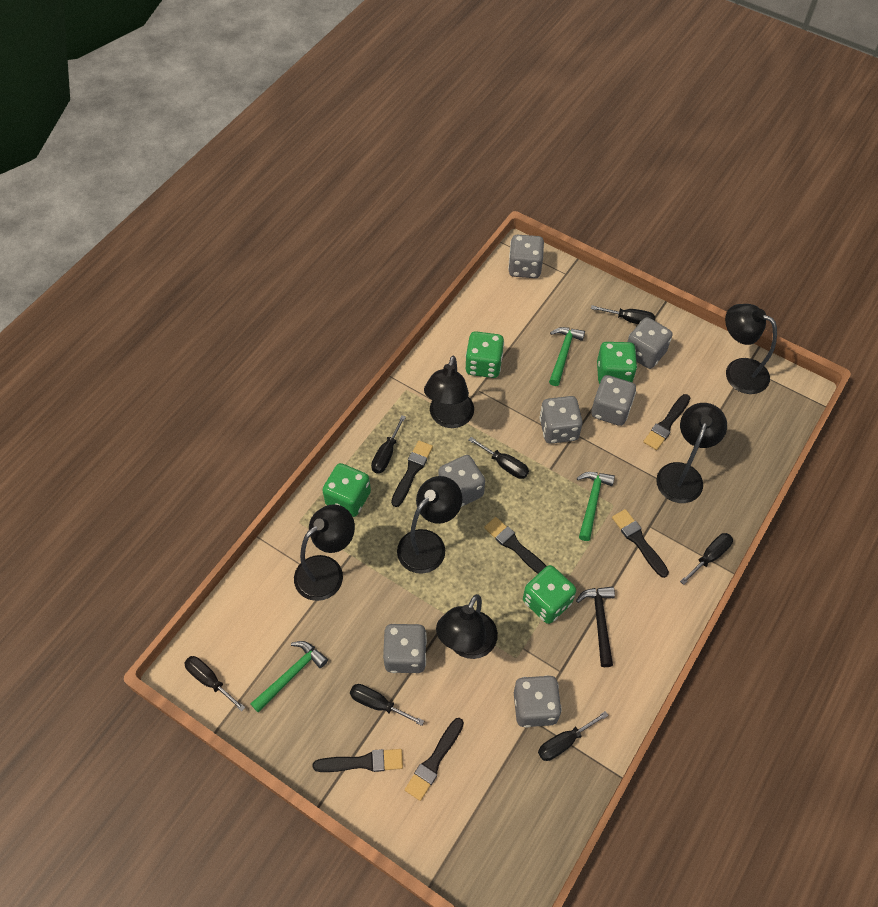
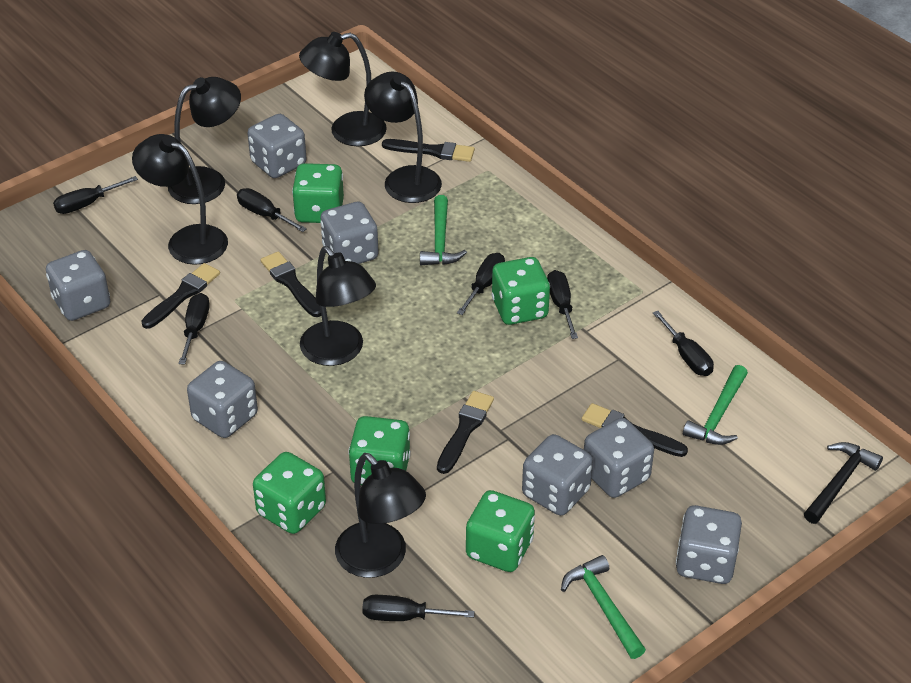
black brush: [313,749,403,772] [391,441,433,507] [405,718,464,801] [484,517,547,574] [612,509,669,578] [643,394,690,450] = 6 -> [141,263,220,329] [261,251,321,317] [382,139,475,162] [437,391,494,474] [582,403,688,457] = 5
green dice: [322,463,371,517] [466,331,504,378] [523,565,576,624] [597,342,637,384] = 4 -> [253,452,326,534] [292,163,344,223] [348,416,411,485] [466,490,535,572] [491,257,550,325] = 5

